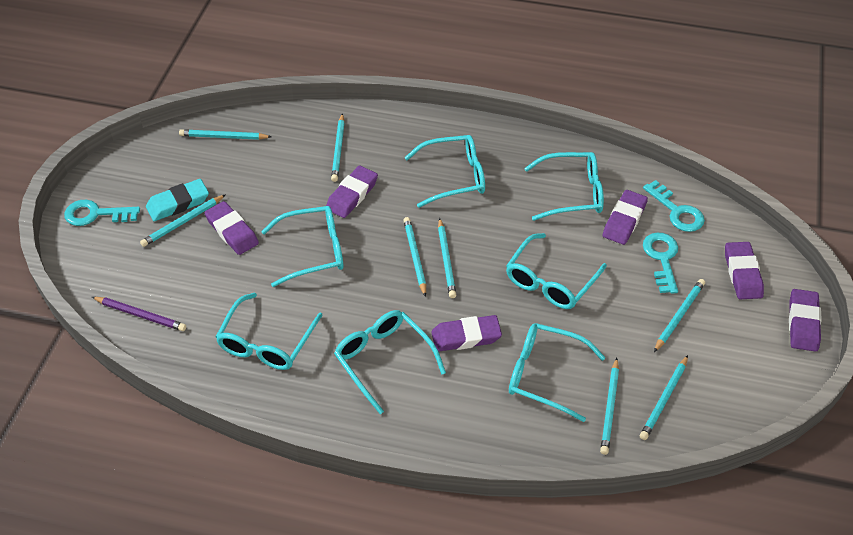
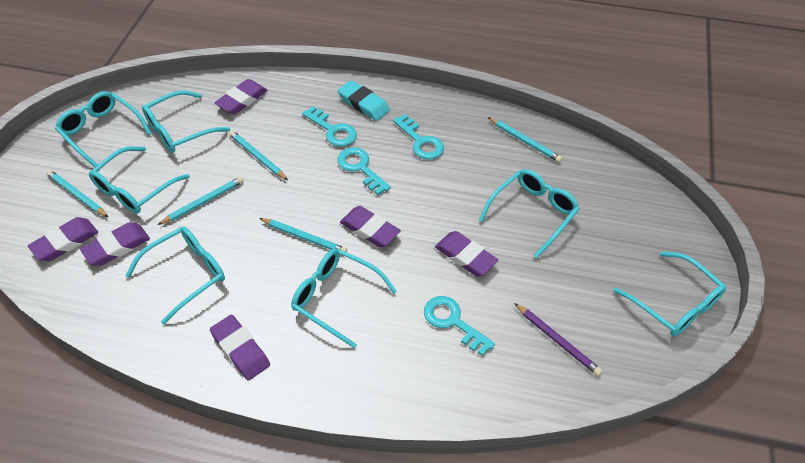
turquoise key: [64,200,140,226] [643,180,705,232] [643,233,678,294] = 3 -> [302,106,357,147] [338,147,391,195] [393,114,444,160] [424,296,495,356] = 4
turquoise pencil: [140,194,226,247] [179,129,271,140] [331,113,345,182] [403,217,426,297] [438,218,456,298] [600,358,619,455] [640,355,688,440] [654,279,705,352] = 8 -> [46,170,108,217] [158,176,244,225] [229,130,288,180] [259,218,347,252] [488,117,562,162] = 5

